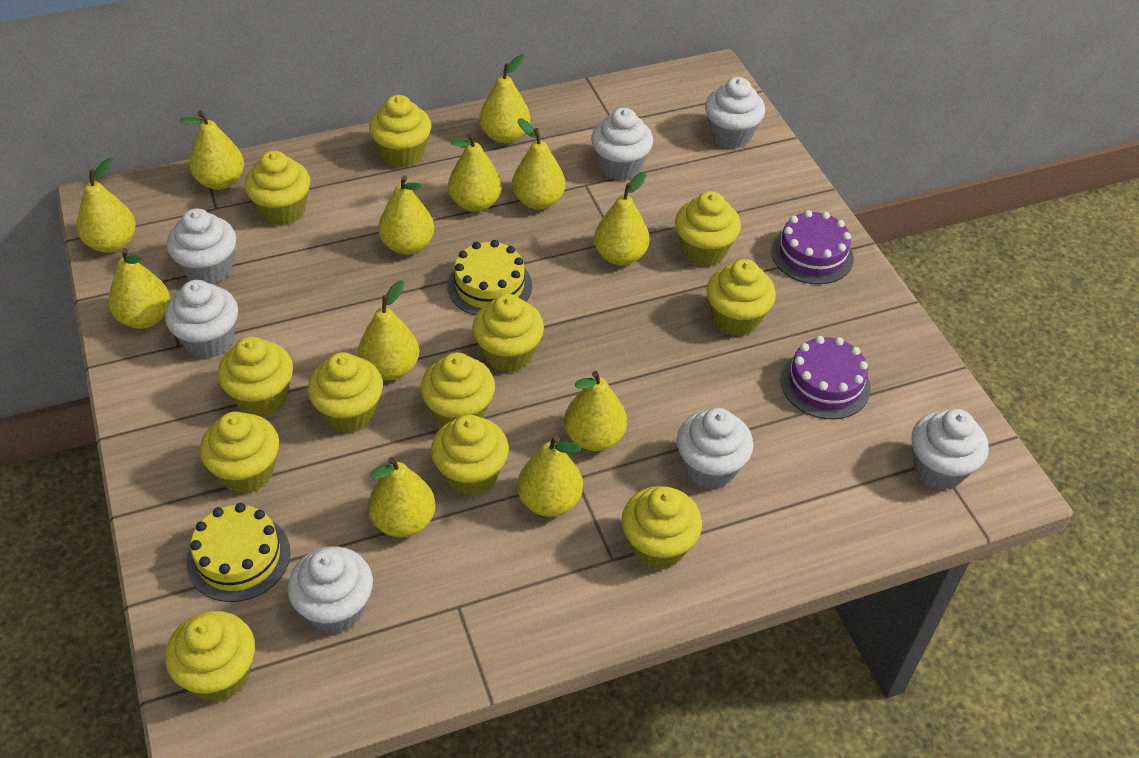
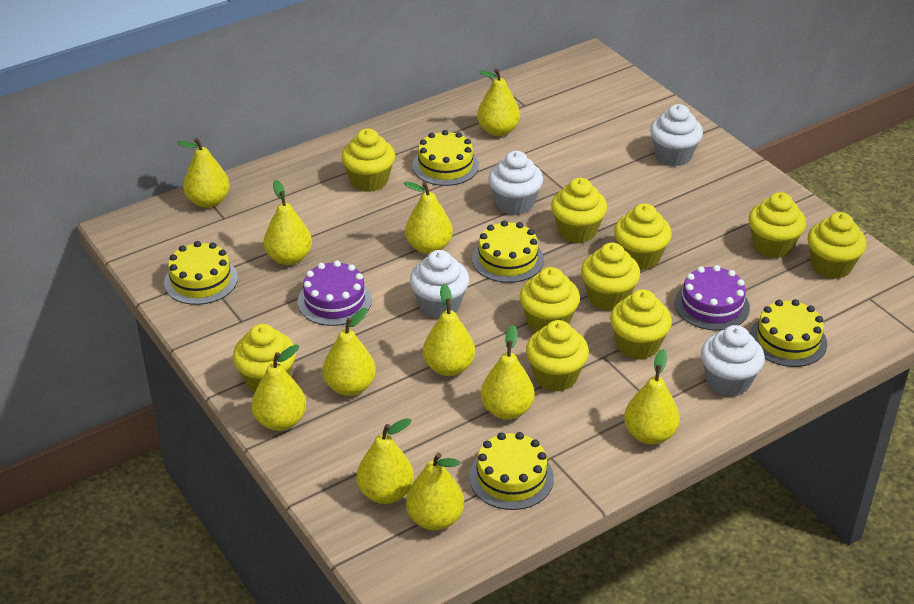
white cupcake: [165,280,238,359] [167,208,236,285] [287,546,373,634] [591,108,653,181] [677,408,753,489] [705,77,765,149] [911,409,989,490] = 7 -> [410,250,469,318] [488,151,543,215] [650,104,703,166] [701,325,765,397] = 4
yellow cake: [187,503,290,602] [447,240,532,316] = 2 -> [164,241,238,305] [412,130,479,186] [469,432,554,510] [472,220,544,283] [750,299,827,367] = 5
yellow cupcake: [165,611,255,702] [200,411,279,494] [218,337,293,417] [244,151,310,226] [308,352,383,433] [369,95,431,168] [420,353,495,427] [431,415,509,496] [472,294,544,372] [621,486,702,570] [675,191,741,266] [706,259,776,336] = 12 -> [233,324,296,393] [341,129,395,192] [520,267,580,332] [526,320,589,392] [551,178,607,243] [581,243,640,311] [610,289,672,360] [614,204,672,270] [749,192,806,258] [808,212,866,279] = 10
yellow pear: [77,158,136,253] [109,248,170,329] [180,111,244,190] [358,280,419,380] [368,457,436,537] [378,175,434,255] [448,133,502,212] [480,54,530,143] [512,118,565,210] [517,436,583,517] [564,371,627,451] [594,172,650,266] = 12 -> [177,138,230,208] [251,344,306,431] [264,180,312,265] [323,308,376,396] [357,418,414,504] [404,182,453,254] [406,453,464,531] [423,284,475,376] [477,69,520,136] [481,325,535,420] [624,349,680,444] = 11

